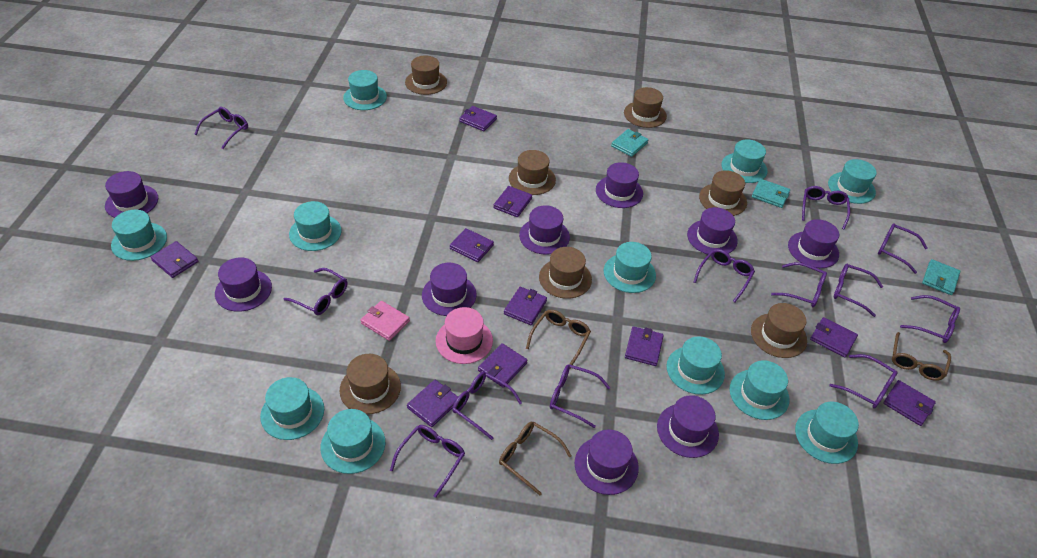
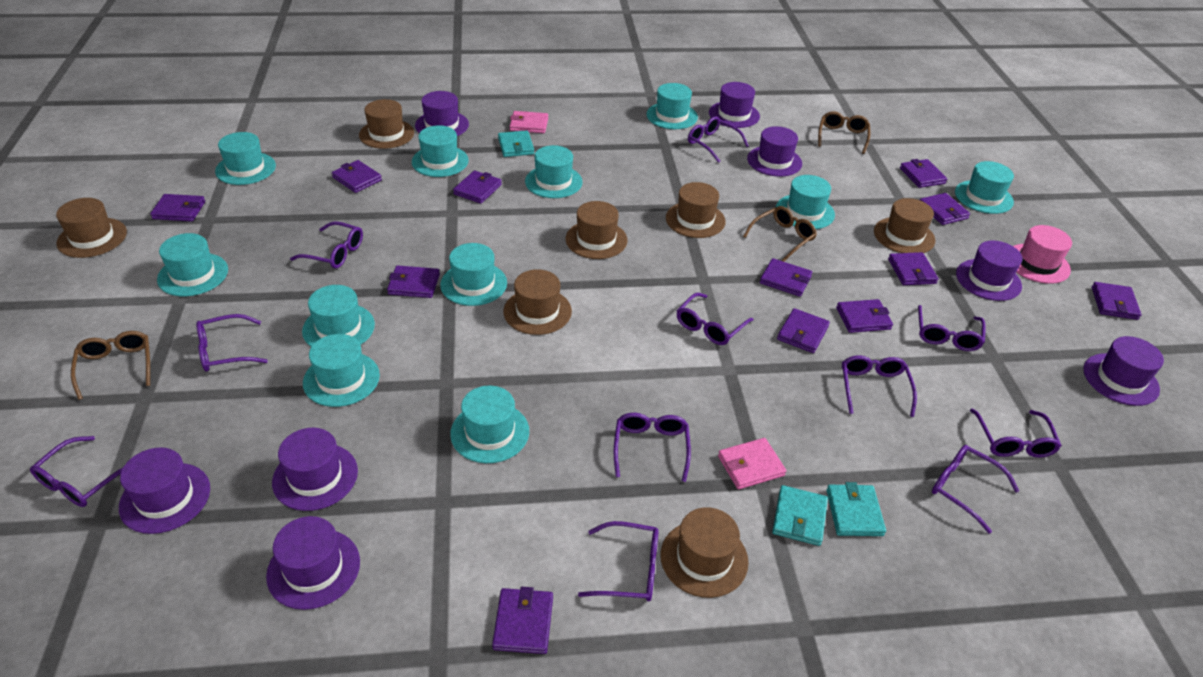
pink wallet: [361,301,410,341] = 1 -> [510,111,548,133] [718,438,786,489] = 2
purple glasses: [195,107,248,149] [284,268,347,315] [390,425,465,498] [452,372,522,440] [550,364,611,428] [694,249,755,302] [771,262,827,307] [802,186,850,230] [829,354,898,409] [834,264,883,317] [878,223,927,274] [900,295,960,343] = 12 -> [30,436,123,507] [196,314,268,372] [290,221,363,269] [578,521,659,601] [614,413,691,482] [677,293,754,345] [688,116,749,163] [842,355,917,417] [918,305,986,351] [932,445,1019,534] [970,409,1062,458] = 11
purple hat: [105,171,158,218] [215,258,272,312] [422,263,477,316] [519,205,570,255] [575,429,639,495] [596,162,643,208] [657,395,719,458] [687,207,738,254] [788,219,839,268] = 9 -> [119,448,210,534] [266,516,360,610] [272,428,358,511] [415,91,469,136] [709,82,760,128] [747,126,802,177] [956,241,1023,301] [1083,336,1164,406] = 8
purple wallet: [150,241,198,278] [407,380,458,427] [450,228,494,262] [459,106,497,131] [478,343,527,388] [493,186,532,217] [504,287,547,325] [625,326,664,366] [810,317,858,358] [883,380,936,426] = 10 -> [150,194,205,222] [332,160,382,193] [387,265,440,298] [453,171,502,204] [492,587,553,654] [760,258,812,297] [777,308,830,353] [836,299,893,333] [888,252,939,285] [900,159,947,188] [920,193,970,225] [1092,282,1142,320] = 12

